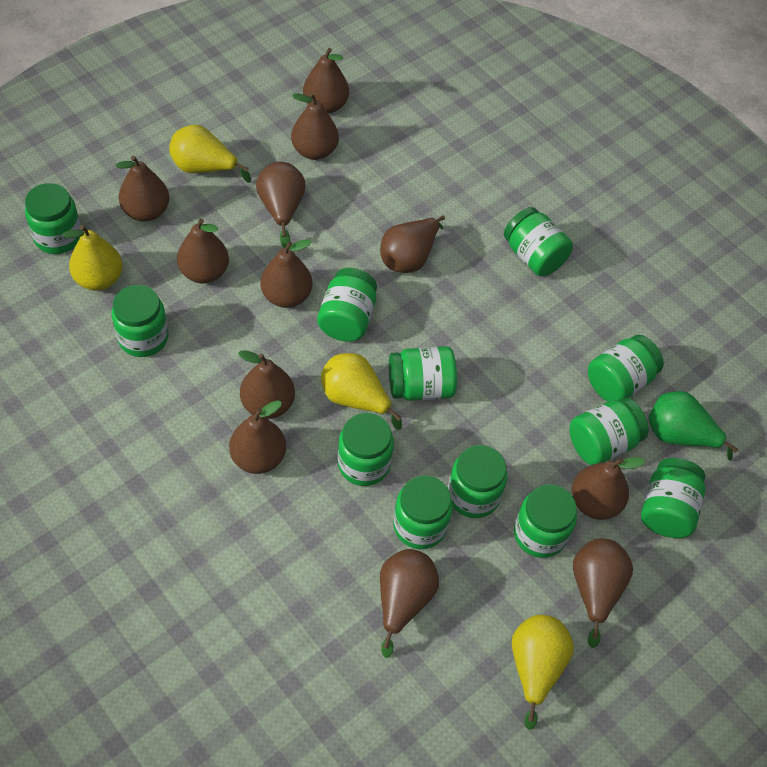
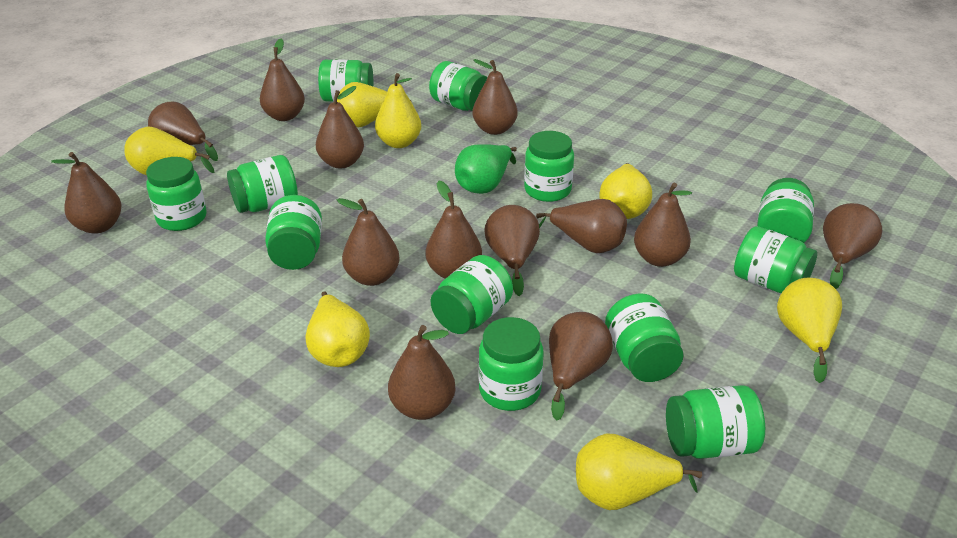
brown pear: [116,155,170,222] [177,219,229,284] [229,400,286,474] [238,350,295,419] [256,162,305,248] [261,239,312,308] [291,93,339,160] [303,48,349,114] [380,215,445,273] [380,549,439,658] [572,457,645,520] [573,538,633,648] = 12 -> [51,152,122,234] [148,102,218,161] [260,39,305,121] [316,86,364,169] [337,198,400,286] [388,325,456,420] [426,181,482,279] [472,59,518,135] [484,205,540,296] [536,199,627,253] [549,312,613,421] [634,183,692,267] [823,203,882,289] = 13
yellow pear: [62,225,123,291] [169,125,251,183] [321,353,402,430] [512,615,574,730] = 4 -> [124,126,214,175] [306,291,370,367] [337,82,412,127] [375,73,421,148] [576,433,702,510] [599,163,652,219] [777,278,842,383] = 7

